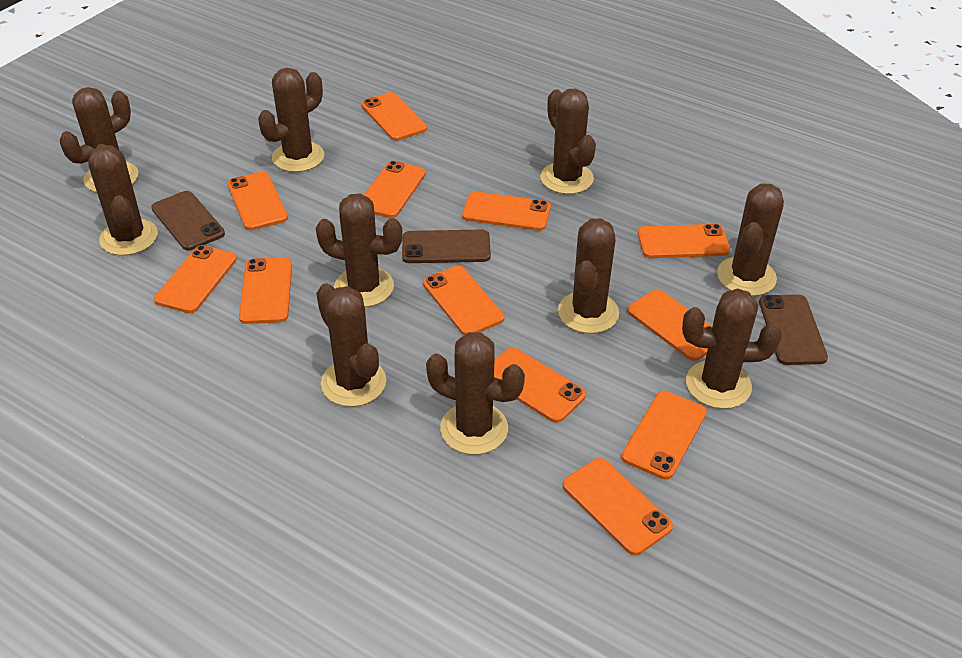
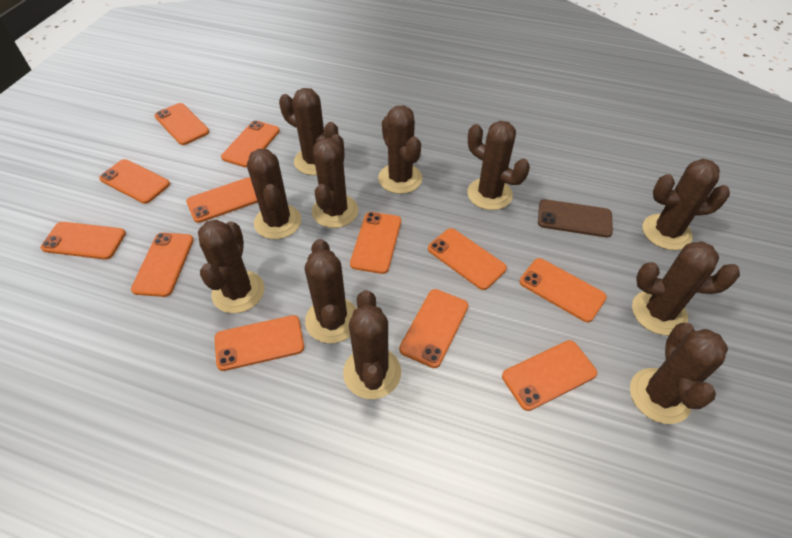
brown cactus: [60,87,138,192] [88,144,158,256] [258,68,324,172] [316,193,403,307] [316,283,386,407] [426,332,525,455] [540,89,596,194] [558,218,619,334] [682,288,782,409] [717,183,784,296] = 10 -> [198,220,264,313] [247,149,301,239] [279,88,338,175] [305,239,357,343] [312,134,358,228] [343,290,401,399] [378,105,422,194] [467,121,530,210] [630,323,728,424] [632,241,740,335] [642,159,730,250] = 11
brown phone: [151,191,225,251] [402,230,491,263] [759,294,828,365] = 3 -> [538,199,613,238] = 1

